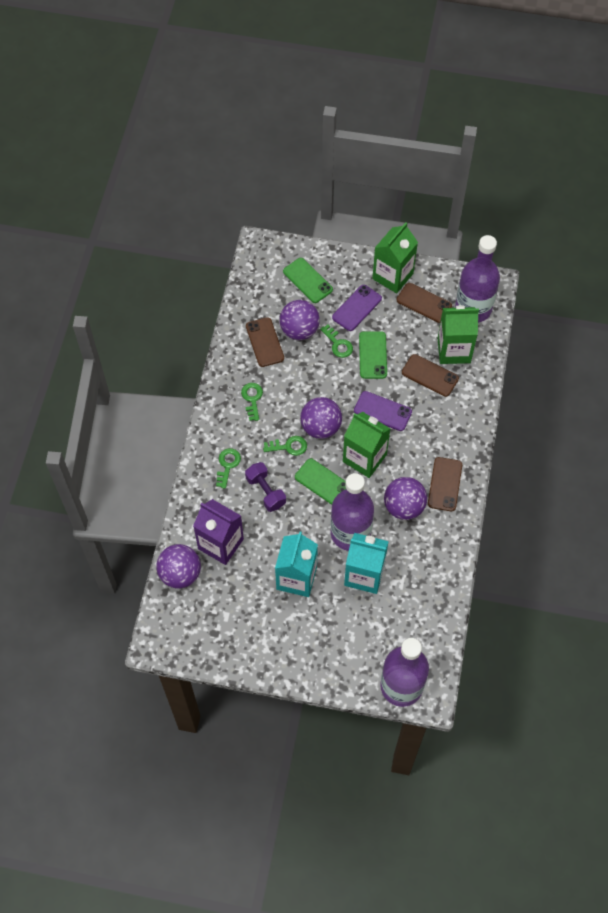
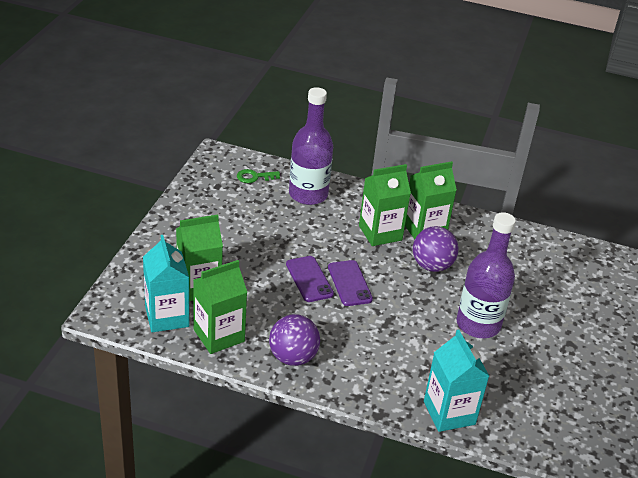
brown phone: [246,317,284,367] [397,283,452,323] [402,354,459,397] [428,457,462,511] = 4 -> none = 0
green carton: [343,412,391,478] [372,222,418,293] [438,305,479,364] = 3 -> [176,214,223,301] [193,260,247,354] [359,164,411,246] [405,161,457,239] = 4
green key: [216,448,241,489] [241,383,263,421] [263,436,307,456] [320,325,353,358] = 4 -> [237,169,280,183] = 1
green phone: [283,258,333,303] [295,458,346,505] [359,331,387,379] = 3 -> none = 0
purple ball: [156,544,201,589] [280,300,320,340] [300,397,342,439] [384,477,427,520] = 4 -> [269,314,320,366] [413,226,458,272] = 2
purple bottle: [331,473,374,551] [380,638,429,707] [455,235,500,323] = 3 -> [289,87,333,205] [457,212,516,338] = 2
purple carton: [193,499,244,565] = 1 -> none = 0
purple dumbbell: [245,462,286,512] = 1 -> none = 0

